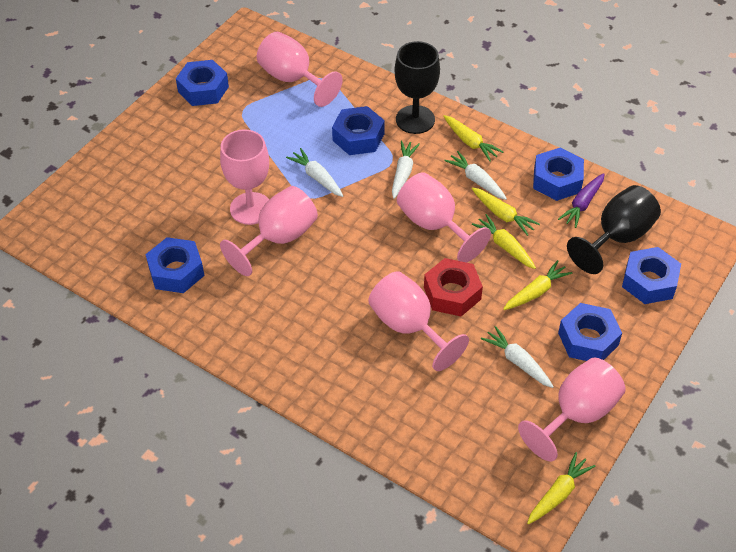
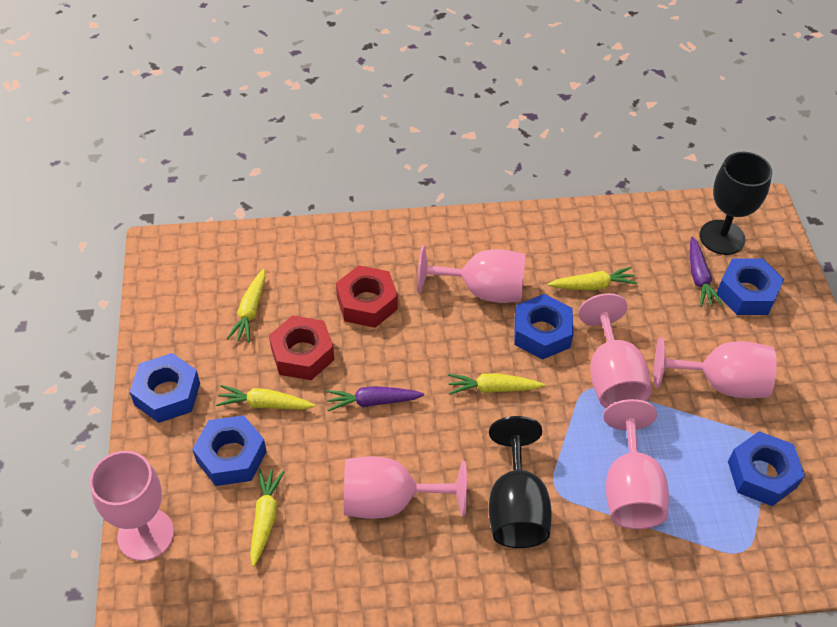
blue nut: [145,237,204,293] [176,60,229,106] [332,106,385,155] [533,147,584,201] [558,303,622,361] [622,247,681,304] = 6 -> [130,353,200,423] [192,415,267,486] [514,294,574,360] [717,258,784,315] [728,431,805,506] = 5
purple carrot: [558,173,605,228] = 1 -> [326,386,424,411] [690,237,723,307] = 2
red nut: [424,258,483,316] = 1 -> [269,315,334,380] [336,265,398,328] = 2
white carrot: [286,148,343,197] [392,141,420,199] [444,151,507,200] [481,326,554,388] = 4 -> none = 0

